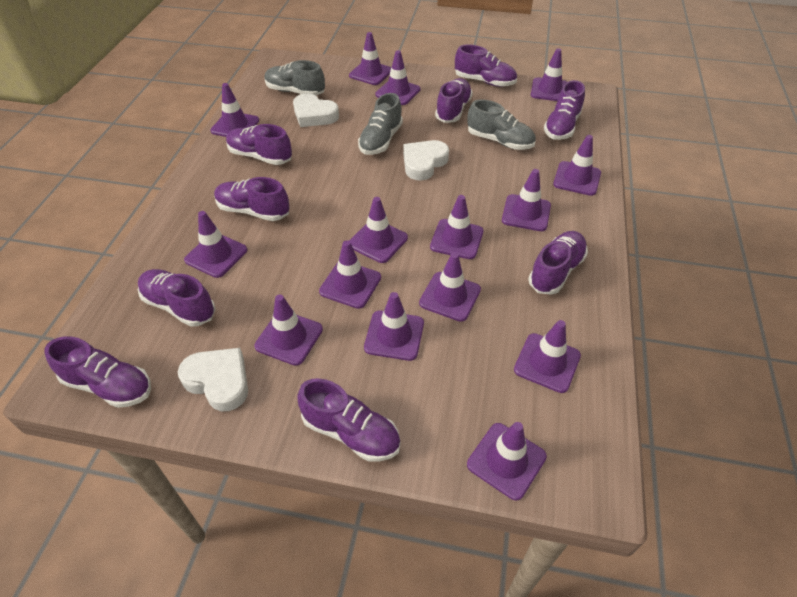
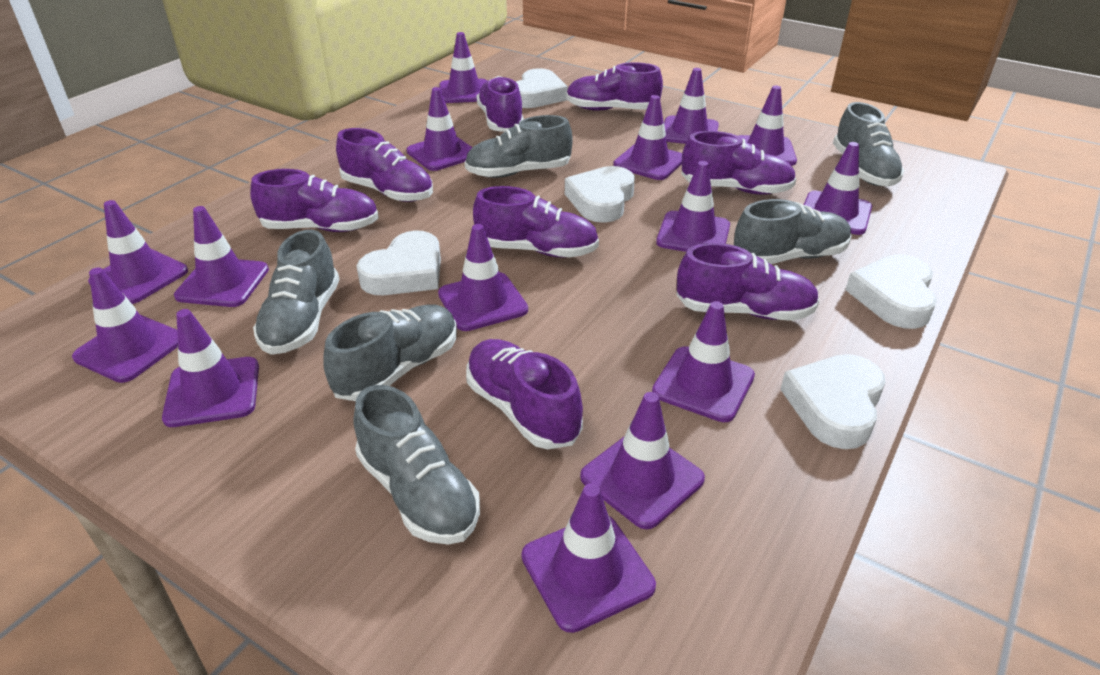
grey shoe: [264,60,325,96] [358,93,403,155] [467,99,536,150] = 3 -> [253,230,340,355] [323,304,457,401] [353,385,480,545] [465,115,573,178] [734,199,852,264] [833,102,904,187] = 6
purple shoe: [44,336,151,408] [138,269,216,327] [214,177,289,221] [226,124,292,165] [297,378,401,462] [435,78,473,123] [455,45,517,87] [528,231,588,295] [544,80,585,140] = 9 -> [250,169,379,232] [336,128,433,202] [466,339,583,449] [473,186,599,258] [476,76,524,132] [566,62,663,111] [676,243,819,321] [681,131,796,195] = 8
white heart: [178,348,248,411] [293,93,339,127] [403,140,449,181] = 3 -> [356,230,441,295] [516,68,568,108] [565,166,635,223] [780,354,886,449] [845,254,937,329] = 5

